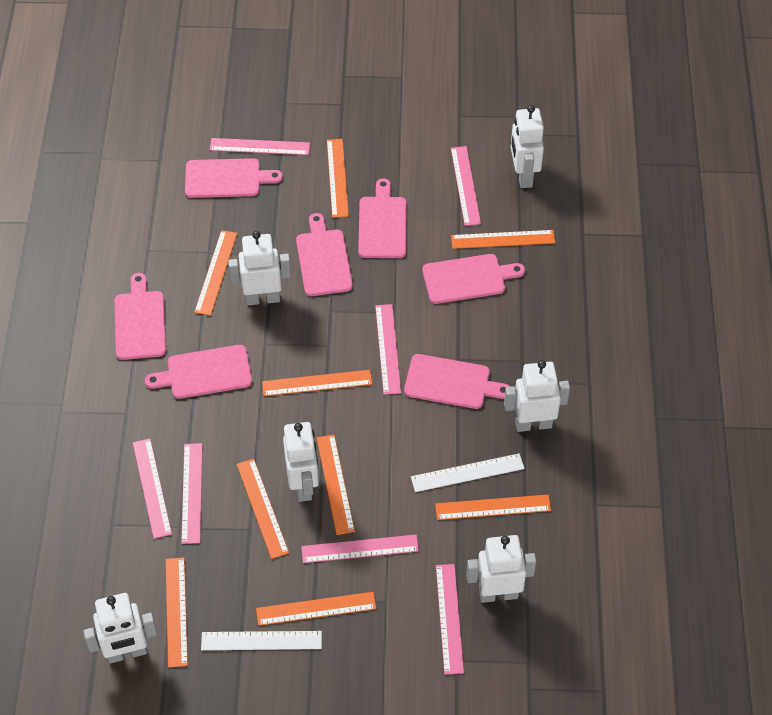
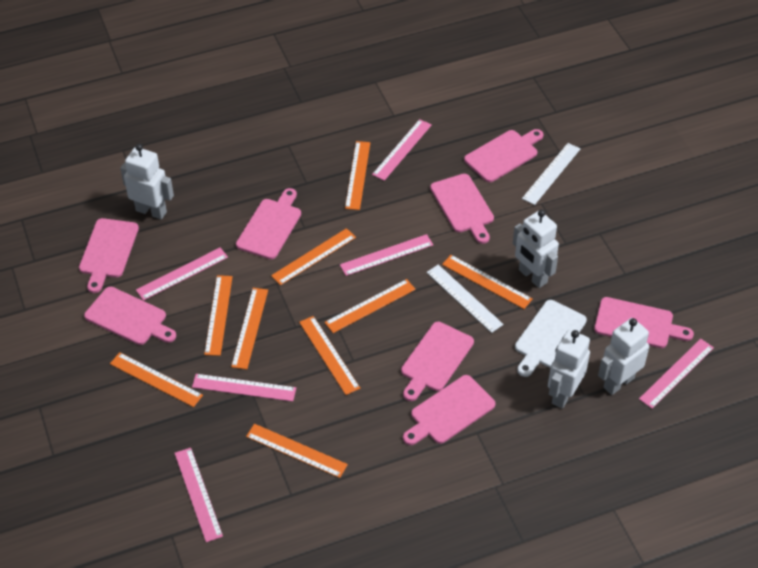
pink cutting board: [115,273,166,360] [145,345,252,399] [185,158,283,198] [296,213,353,296] [358,179,406,258] [404,354,510,409] [422,254,525,304] = 7 -> [79,218,139,293] [84,287,176,345] [236,188,301,259] [401,322,474,401] [403,375,496,445] [430,174,494,244] [464,129,544,182] [594,297,694,348] = 8
pink ruler: [133,439,172,539] [181,443,202,544] [210,138,310,155] [301,535,419,563] [375,304,401,395] [436,564,464,674] [451,146,481,226] = 7 -> [136,247,228,301] [174,448,223,542] [192,374,296,402] [340,234,433,276] [372,119,432,181] [639,339,714,409] = 6
white cutting board: none = 0 -> [515,300,587,377] = 1
white robot: [83,593,157,663] [228,231,291,306] [283,422,319,502] [466,535,536,603] [504,360,570,432] [511,105,544,188] = 6 -> [120,144,174,219] [513,210,559,288] [548,329,590,408] [598,318,649,395] = 4

